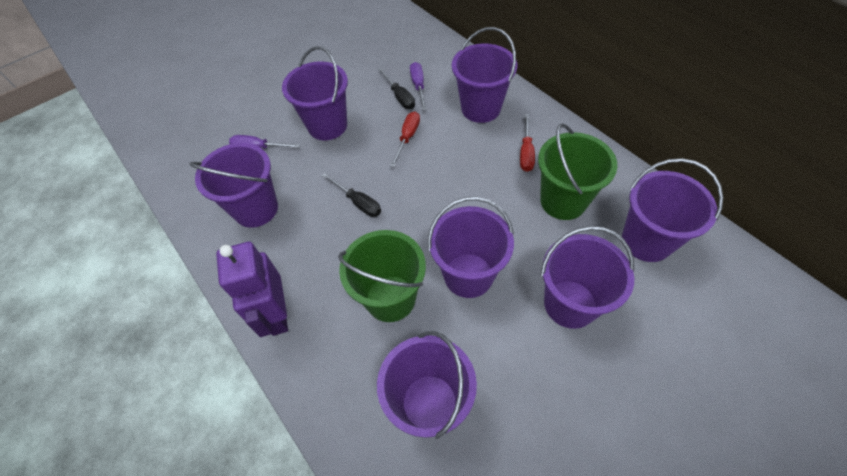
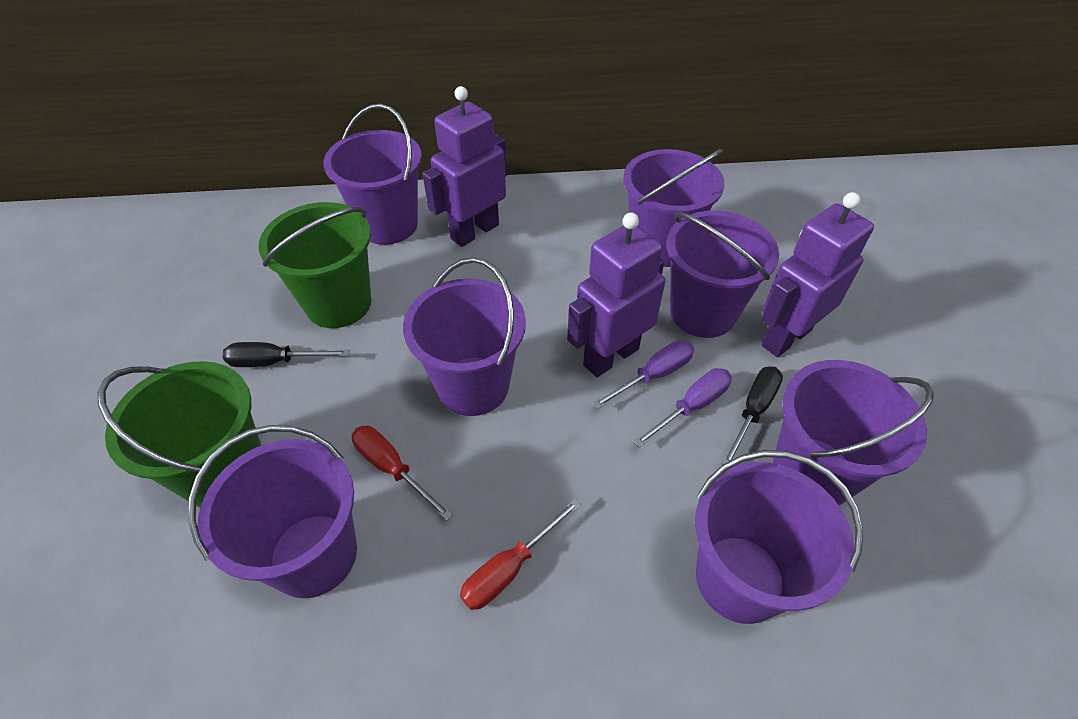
purple robot: [216,242,288,337] = 1 -> [422,86,507,247] [567,212,665,377] [761,192,874,357] = 3

